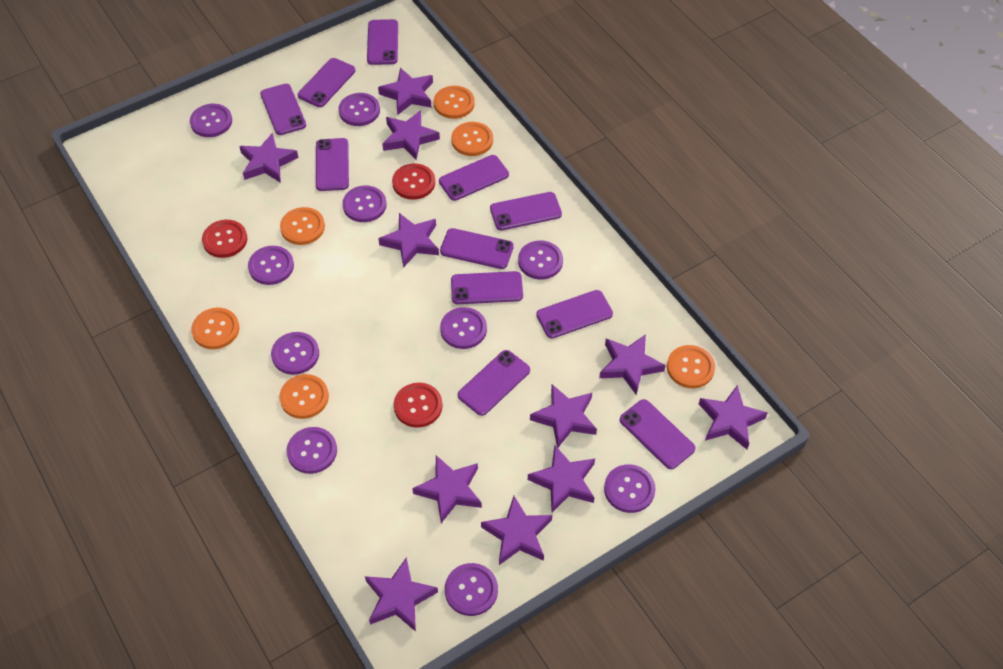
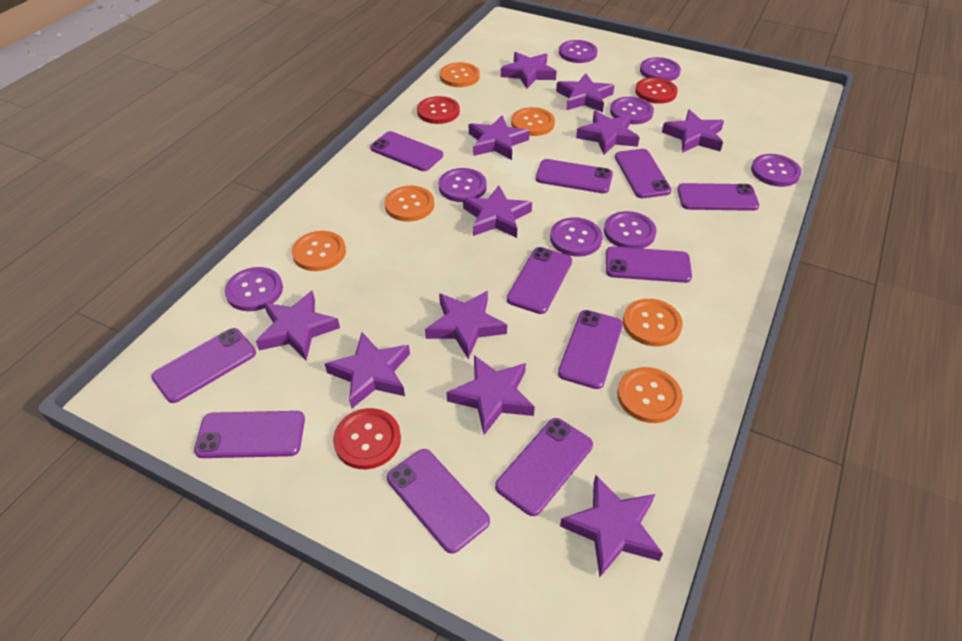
purple button: [190,104,232,137] [248,246,294,285] [271,332,319,375] [287,427,337,474] [339,93,380,126] [342,186,387,222] [440,307,487,349] [445,563,498,616] [518,241,563,280] [604,464,656,513] = 10 -> [225,267,283,311] [439,168,487,202] [550,217,603,257] [559,40,598,63] [604,211,656,249] [610,97,654,124] [640,57,681,81] [751,154,801,187] = 8

